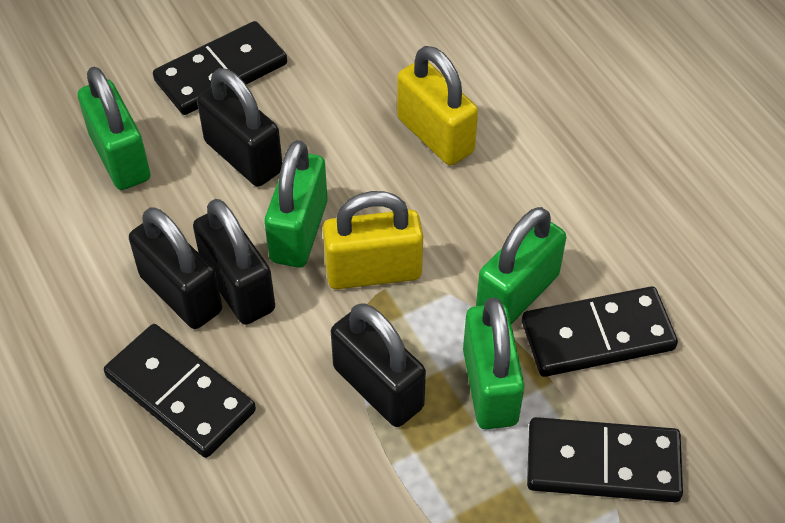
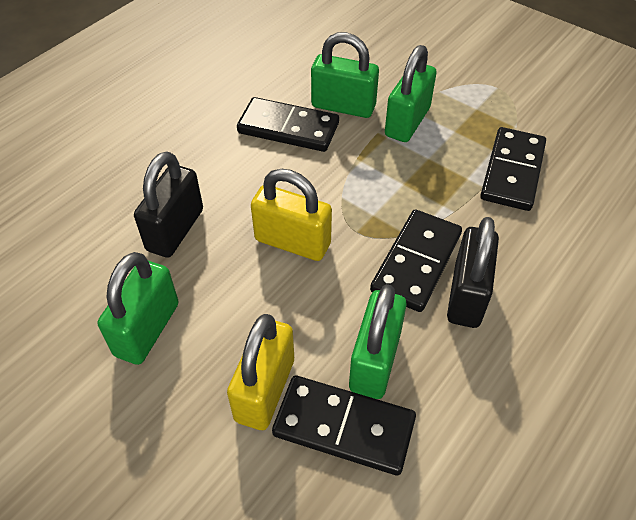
black padlock: [129,207,222,329] [193,199,275,325] [197,68,282,186] [331,303,426,427] = 4 -> [134,151,203,258] [447,217,499,328] = 2

